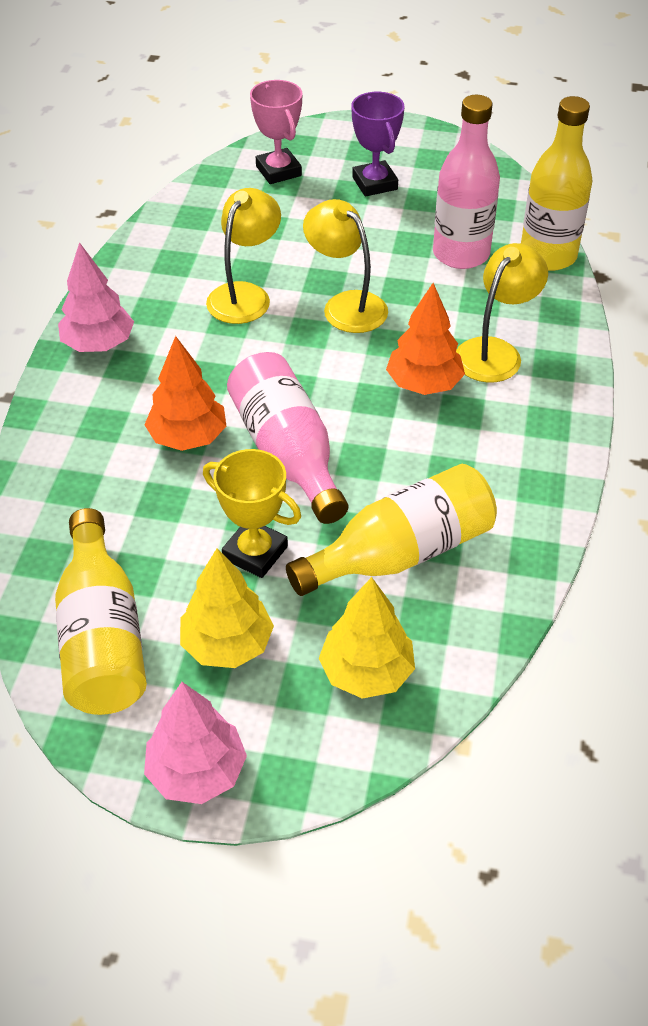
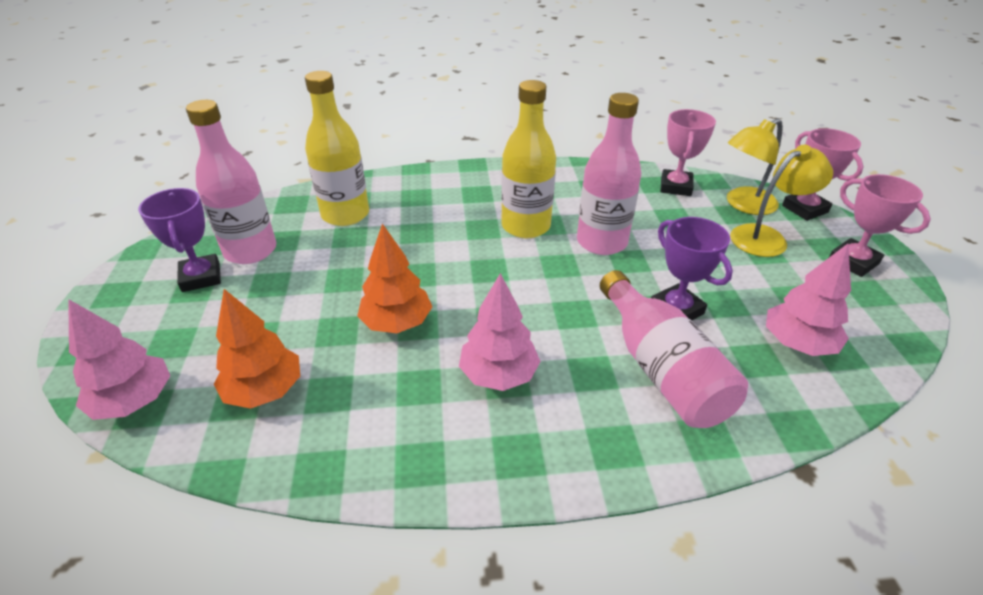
pink bottle: [227,352,348,524] [433,95,500,269] = 2 -> [186,100,276,264] [577,93,641,255] [600,270,748,428] = 3
pink tree: [58,242,134,352] [144,682,247,804] = 2 -> [68,299,170,420] [459,273,541,391] [766,244,851,356] = 3
pink trophy: [250,80,302,184] = 1 -> [660,109,716,196] [782,128,864,221] [829,174,931,277] = 3
purple trophy: [351,92,405,197] = 1 -> [138,188,221,292] [651,217,733,320] = 2
yellow bottle: [55,508,147,715] [286,464,497,596] [521,96,593,271] = 3 -> [305,71,369,226] [501,80,556,238] = 2
yellow lamp: [206,188,281,324] [303,199,388,333] [456,243,548,383] = 3 -> [727,119,783,215] [730,145,833,257] = 2
yellow tree: [180,548,274,668] [319,577,415,699] = 2 -> none = 0
yellow trophy: [203,449,301,578] = 1 -> none = 0

